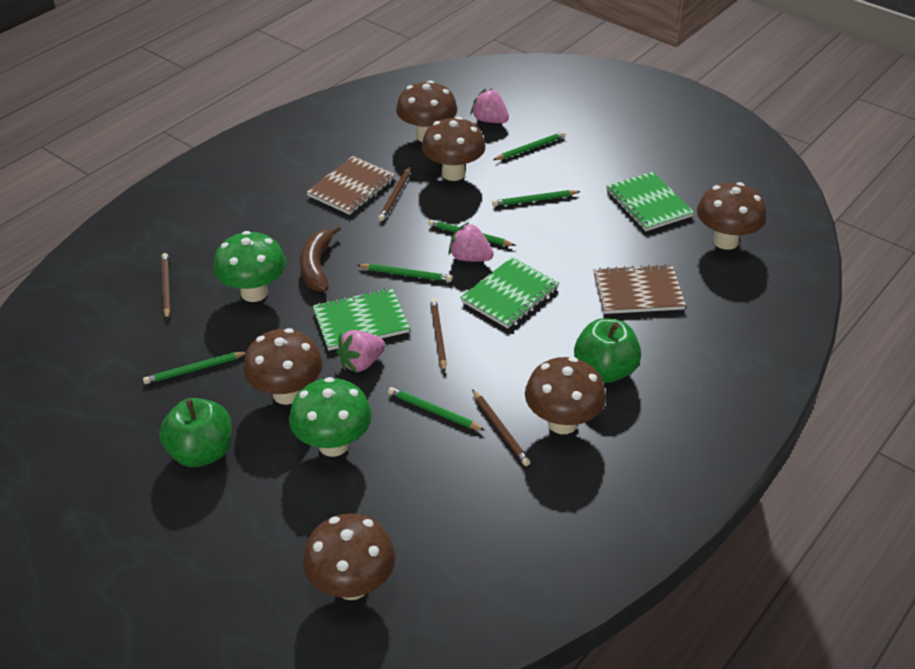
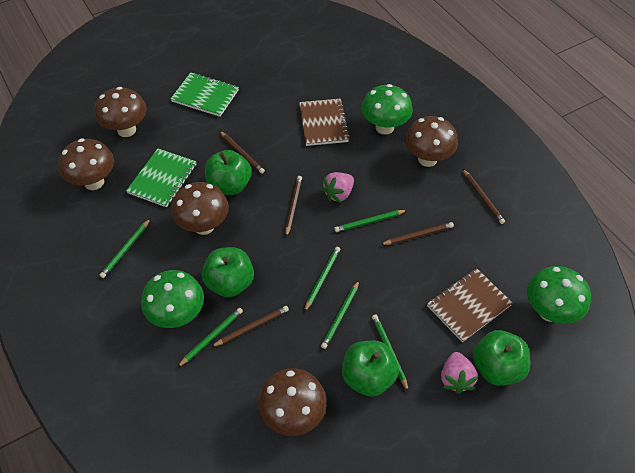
brown banana: [300,225,341,292] = 1 -> none = 0
brown mushroom: [243,328,323,405] [303,514,396,600] [396,80,457,142] [422,117,486,181] [525,357,606,434] [697,182,767,250] = 6 -> [59,139,114,190] [94,87,147,137] [171,182,229,235] [258,368,327,436] [405,116,458,167] = 5
brown pencil: [162,253,170,320] [378,166,411,221] [430,299,447,373] [472,389,531,466] = 4 -> [211,306,289,347] [220,131,265,174] [285,176,302,237] [380,222,454,245] [463,169,505,224] = 5
green apple: [159,398,232,467] [574,318,641,383] = 2 -> [202,247,254,297] [205,150,252,195] [342,340,399,397] [473,330,530,386] = 4
green mushroom: [213,231,286,302] [289,377,372,457] = 2 -> [141,270,204,328] [362,84,413,135] [527,266,591,324] = 3
green notebook: [313,288,410,351] [460,257,559,329] [606,172,694,231] = 3 -> [126,148,196,207] [171,72,239,117] = 2
pink strawberry: [336,330,385,373] [448,222,494,262] [471,89,509,123] = 3 -> [321,172,354,203] [441,352,478,394] = 2

